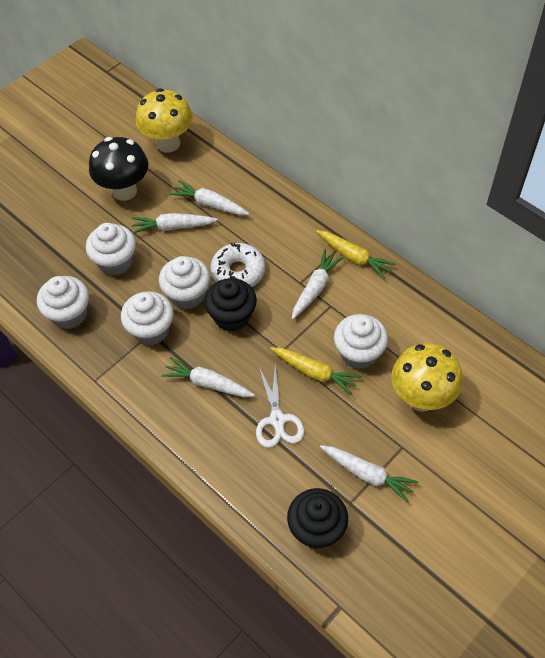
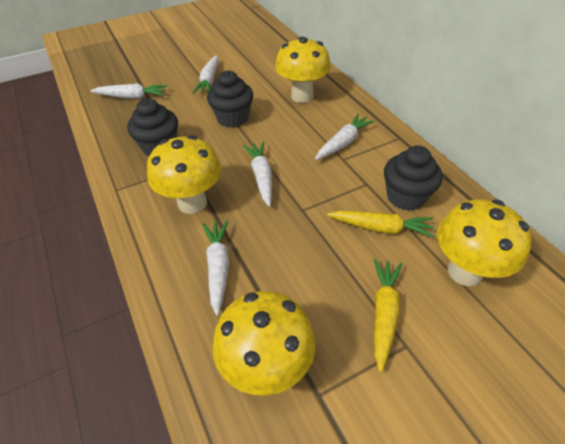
black cupcake: [204,278,257,332] [287,488,348,549] = 2 -> [127,98,178,156] [207,70,253,128] [384,146,443,211] = 3
black mushroom: [89,137,148,201] = 1 -> none = 0
white cupcake: [37,276,89,329] [86,223,136,276] [121,291,173,345] [159,256,210,309] [334,314,388,369] = 5 -> none = 0
white donut: [210,243,265,287] = 1 -> none = 0
white scissors: [256,365,305,448] = 1 -> none = 0
yellow mushroom: [136,88,193,153] [392,343,463,412] = 2 -> [147,135,221,214] [213,291,315,396] [275,37,331,103] [437,199,532,286] = 4

